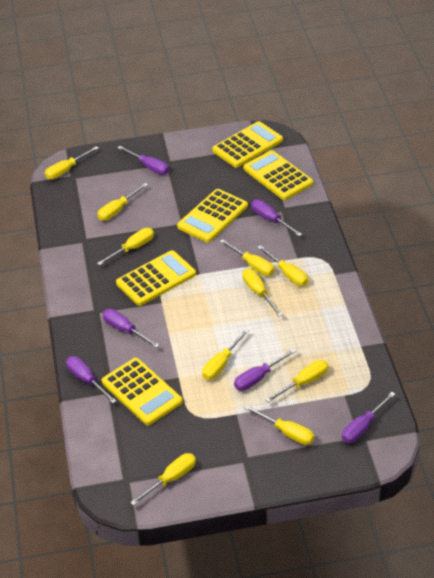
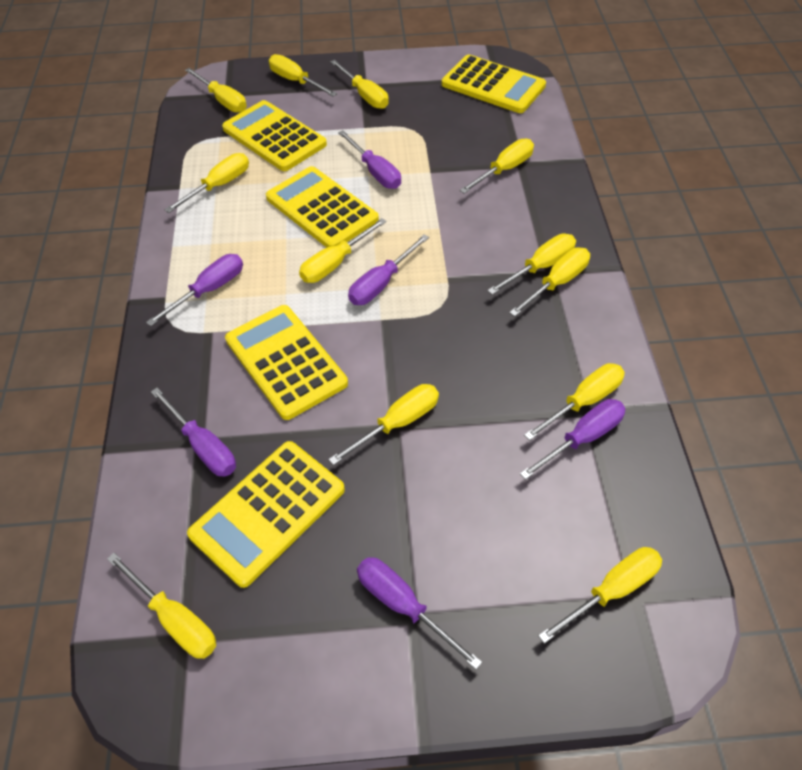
yellow screwdriver: [45,146,99,179] [97,183,148,221] [97,228,154,265] [130,453,196,506] [202,329,249,380] [220,239,275,276] [242,269,282,317] [244,405,314,445] [257,245,308,286] [265,360,328,403] = 10 -> [107,553,216,659] [165,153,249,213] [185,68,247,113] [269,54,337,97] [299,218,387,283] [328,384,439,465] [330,60,389,109] [460,139,534,194] [487,234,576,295] [509,247,590,317] [524,363,625,441] [538,547,662,644] = 12

